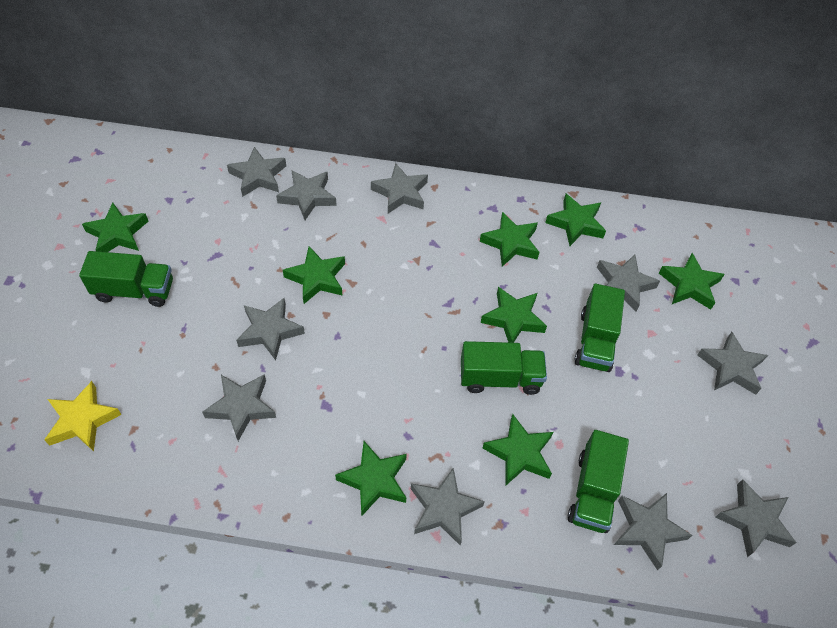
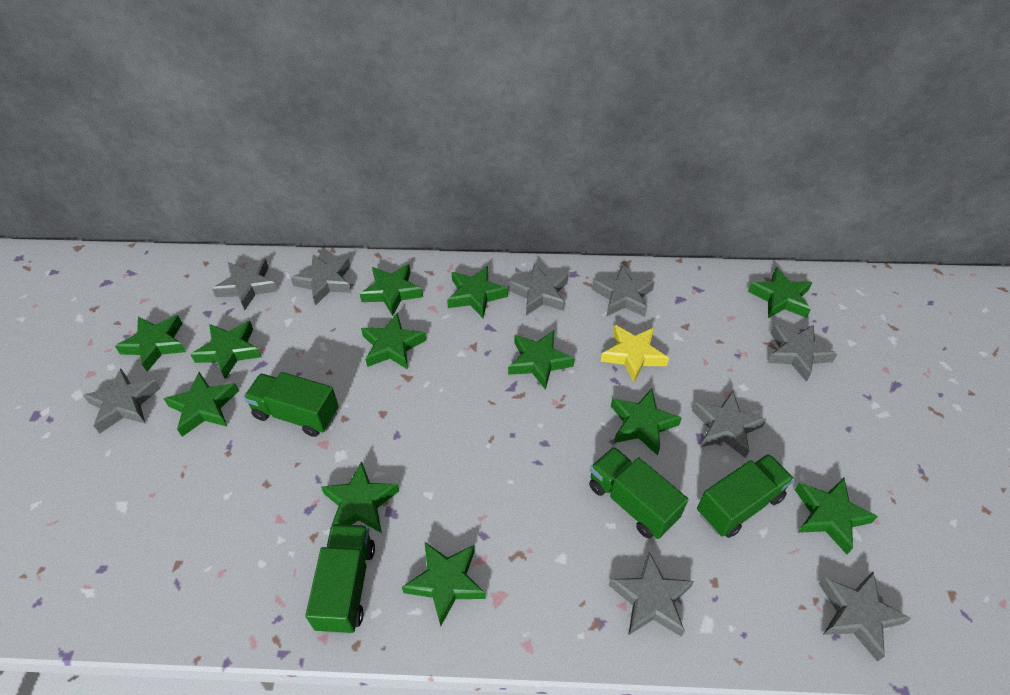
green star: [82,203,149,252] [283,246,345,304] [335,441,407,516] [480,212,540,267] [481,287,547,343] [483,414,553,485] [545,194,606,246] [659,253,725,310] = 8 -> [115,315,186,372] [163,372,239,437] [190,321,262,379] [321,461,399,533] [360,264,423,316] [361,313,426,370] [402,541,486,626] [447,266,508,318] [508,331,575,390] [611,389,682,456] [748,267,812,318] [795,478,878,554] = 12
grey star: [202,374,276,441] [227,147,286,197] [236,298,305,360] [276,170,337,220] [371,163,428,214] [411,468,485,545] [597,255,660,311] [614,493,692,570] [697,332,768,395] [716,479,796,557] = 10 -> [83,369,161,433] [212,259,278,310] [291,254,352,306] [508,263,568,315] [592,266,655,317] [609,552,694,637] [692,390,766,458] [767,324,837,382] [819,572,911,662] = 9

